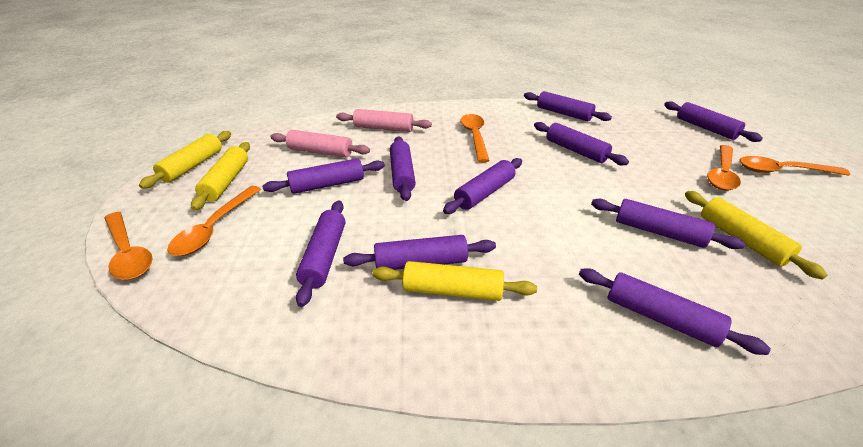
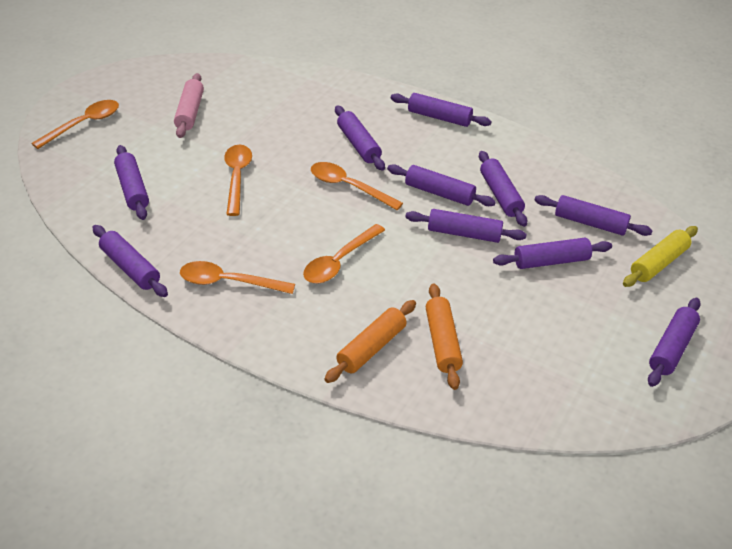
orange rolling pin: none = 0 -> [324,300,416,383] [426,283,463,390] = 2
pink rolling pin: [270,130,370,157] [336,109,432,132] = 2 -> [174,73,204,138] = 1
yellow rolling pin: [139,131,231,189] [191,142,250,210] [372,261,537,301] [685,191,828,280] = 4 -> [623,226,698,287] = 1

